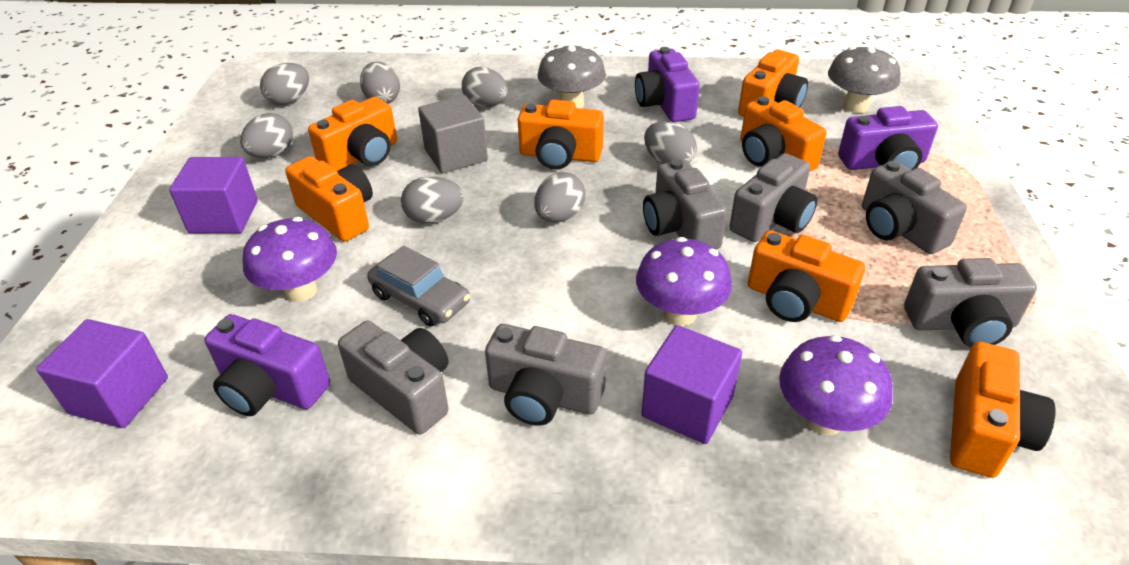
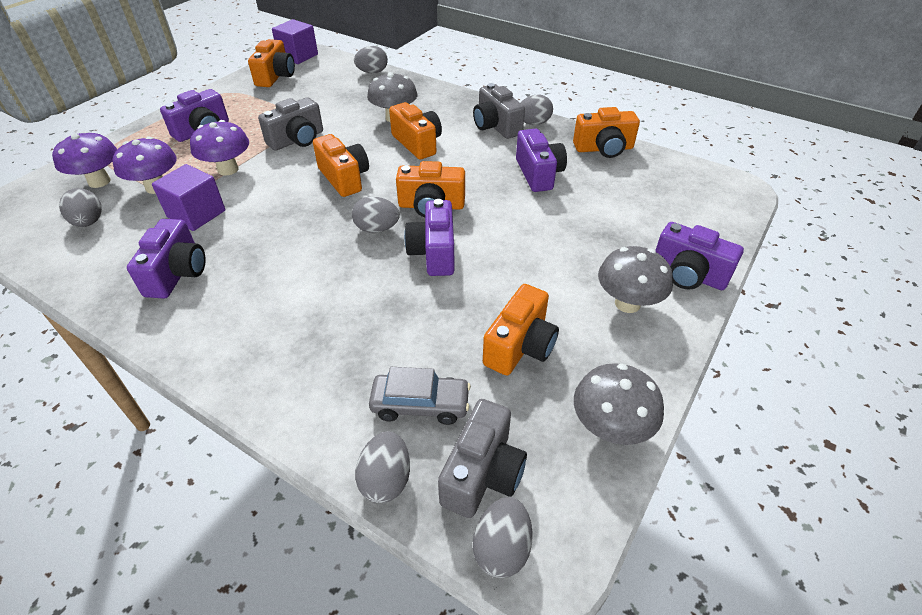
grey camera: [338,321,449,434] [485,324,606,426] [643,159,727,249] [730,153,817,242] [862,160,967,254] [904,258,1037,348] = 6 -> [258,97,323,151] [438,399,527,518] [473,83,525,139] = 3
grey cube: [418,95,488,173] = 1 -> none = 0
grey egg: [240,113,293,158] [260,63,309,105] [360,62,400,104] [401,176,464,224] [462,67,508,107] [534,172,585,223] [644,121,697,164] = 7 -> [59,188,102,227] [352,196,400,233] [354,46,388,73] [355,431,410,503] [473,497,533,578] [520,95,553,125] = 6
grey mushroom: [537,45,606,108] [828,46,900,113] = 2 -> [367,72,417,122] [574,363,664,445] [598,246,673,313] = 3
orange camera: [285,156,373,242] [308,97,397,171] [518,100,604,169] [738,50,808,117] [740,96,827,172] [748,230,865,322] [950,342,1055,478] = 7 -> [248,39,295,87] [313,134,369,197] [389,102,442,160] [396,161,465,217] [483,284,559,375] [573,107,640,158] = 6
purple camera: [205,314,330,416] [635,47,700,122] [838,106,938,170] = 3 -> [127,219,206,298] [160,89,229,142] [404,199,455,276] [516,129,567,192] [655,222,744,290] = 5
purple cube: [36,319,168,428] [169,157,258,233] [642,325,742,444] = 3 -> [152,164,225,231] [272,19,318,64] = 2

